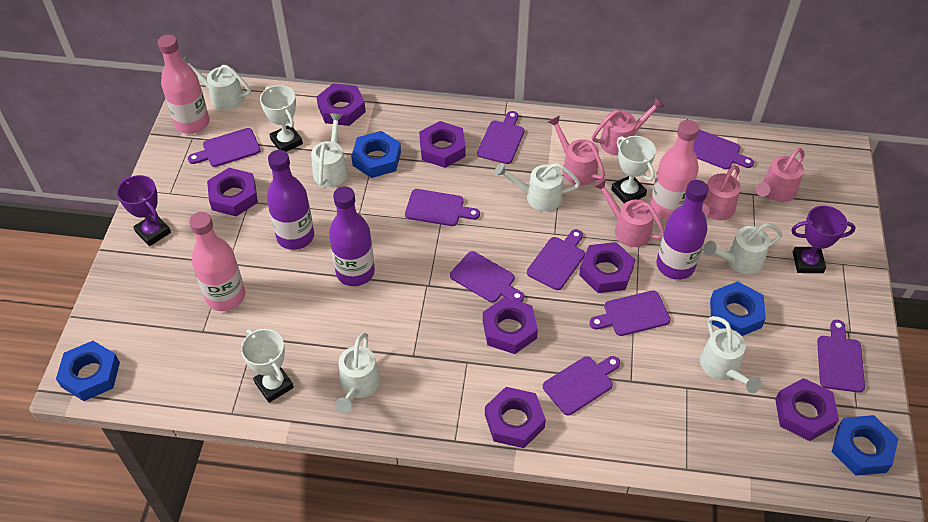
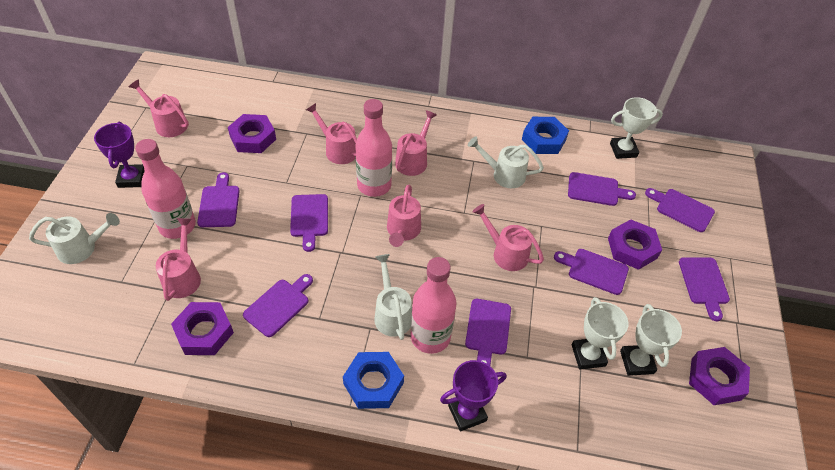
blue nut: [56,341,120,401] [351,131,401,178] [710,281,766,336] [832,415,899,476] = 4 -> [343,352,404,409] [522,117,569,154] = 2
pink watering can: [548,116,605,185] [592,97,665,156] [593,178,664,247] [702,165,740,220] [756,148,805,202] = 5 -> [129,79,189,137] [156,218,201,301] [306,103,357,164] [387,184,421,247] [395,110,437,176] [472,204,544,271] = 6
purple bottle: [267,150,314,250] [329,186,375,286] [656,180,709,280] = 3 -> none = 0
purple cutting board: [188,128,261,167] [405,189,480,226] [450,251,524,303] [477,111,524,164] [527,229,585,290] [543,356,620,415] [589,290,671,336] [693,129,754,169] [817,320,865,393] = 9 -> [197,172,240,227] [243,274,313,337] [290,194,328,252] [465,299,511,366] [554,249,629,295] [568,172,636,206] [645,188,715,232] [679,257,730,321] = 8
purple nut: [207,168,258,216] [316,83,366,126] [419,121,466,168] [483,297,538,354] [485,387,546,448] [579,242,635,293] [775,378,839,441] = 7 -> [171,302,234,355] [228,114,276,153] [608,219,662,270] [689,347,750,405] = 4
white watering can: [183,55,251,110] [311,113,348,187] [335,333,380,414] [494,163,580,211] [700,316,762,393] [703,223,782,274] = 6 -> [29,213,120,264] [374,254,412,340] [468,137,544,188] = 3

